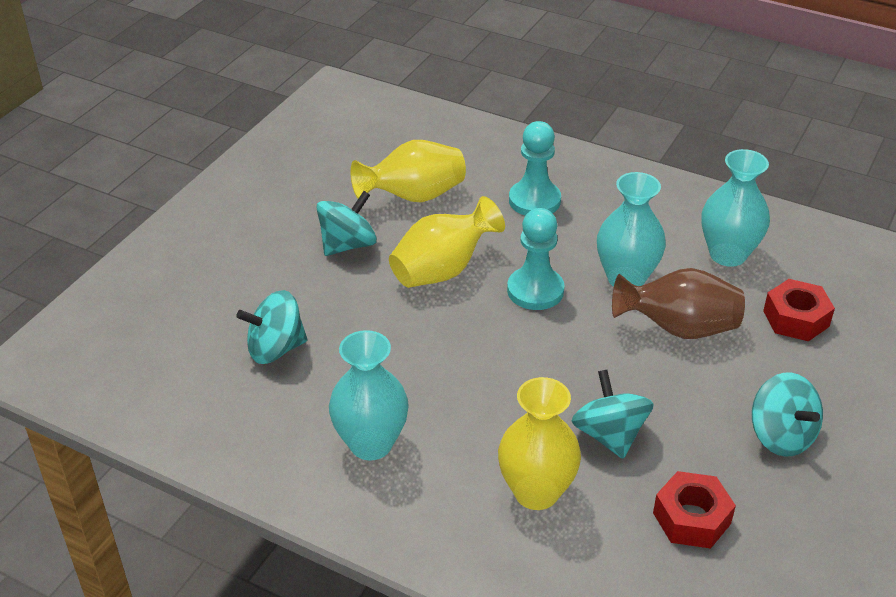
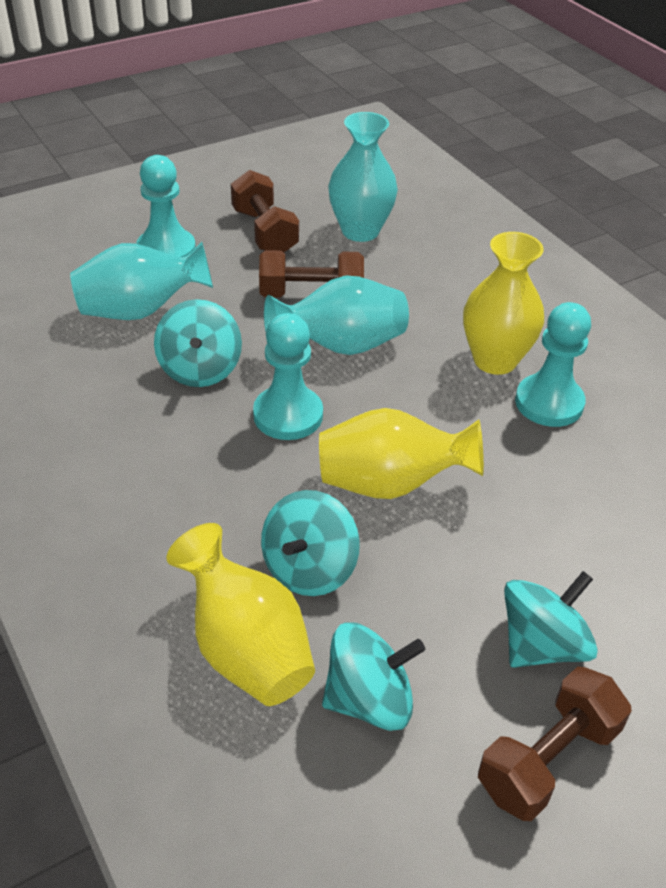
brown dumbbell: none = 0 -> [231,170,299,252] [259,250,364,298] [478,666,632,821] = 3
brown vase: [612,268,745,339] = 1 -> none = 0
red nut: [653,471,736,549] [763,279,835,341] = 2 -> none = 0
turquoise pawn: [507,208,564,310] [509,121,561,215] = 2 -> [136,155,196,257] [253,313,323,440] [515,302,591,427] = 3

